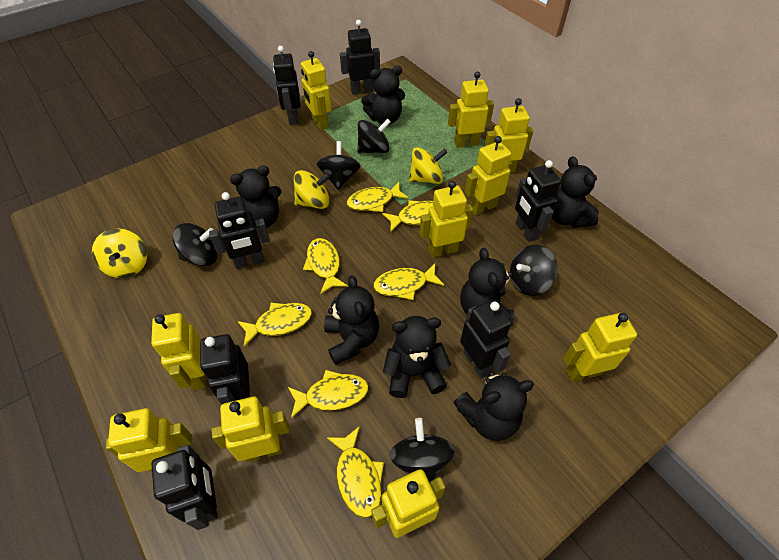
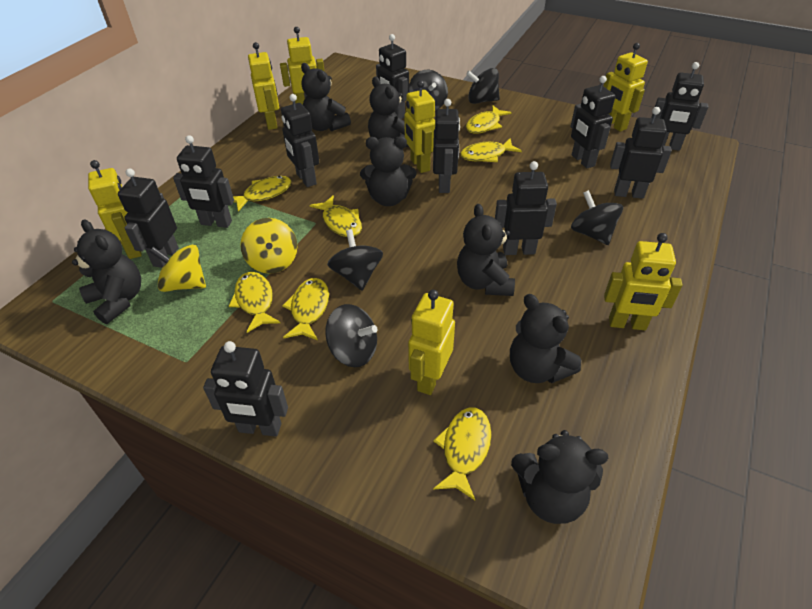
black robot: [151,445,217,530] [200,334,250,405] [209,192,270,269] [273,46,301,125] [340,20,380,95] [460,300,512,378] [515,160,561,242] = 7 -> [118,168,179,268] [173,135,234,228] [203,341,288,437] [281,94,319,187] [376,34,409,119] [433,99,460,193] [495,161,557,255] [570,76,615,168] [610,107,672,199] [651,62,708,151] = 10
yellow robot: [106,408,192,472] [151,313,206,391] [211,397,290,462] [301,51,331,130] [371,469,446,538] [420,181,473,258] [448,71,494,148] [465,136,512,215] [484,98,533,173] [563,313,637,382] = 10 -> [88,160,142,259] [248,42,279,130] [280,27,324,105] [404,80,435,173] [408,290,455,395] [604,43,648,132] [604,233,683,330] = 7
yellow spinning top: [92,228,147,278] [294,170,331,209] [409,147,447,184] = 3 -> [150,245,206,292] [240,218,297,274] = 2

